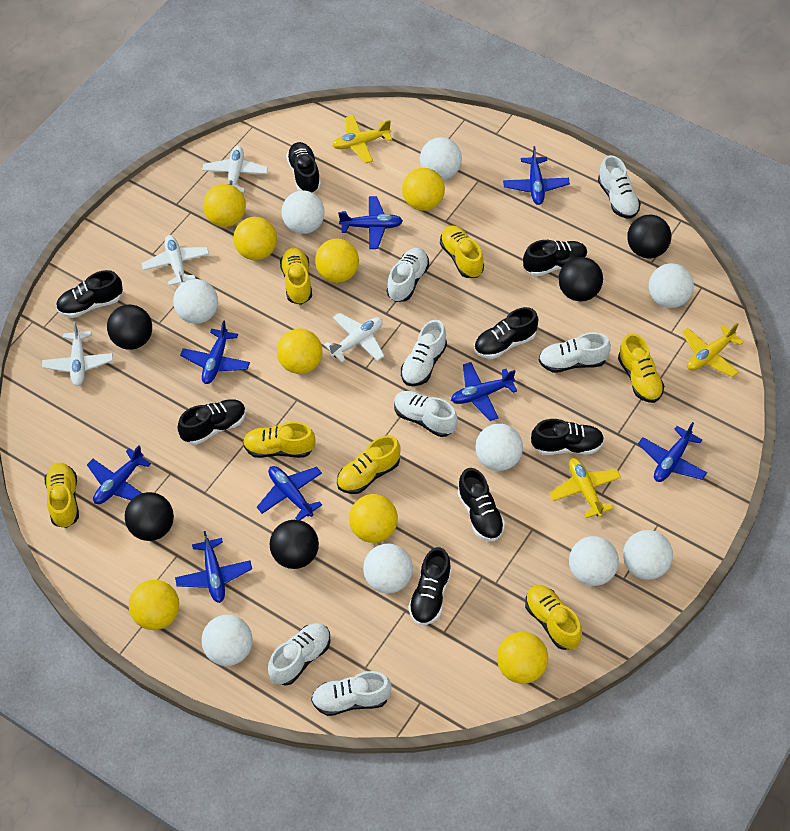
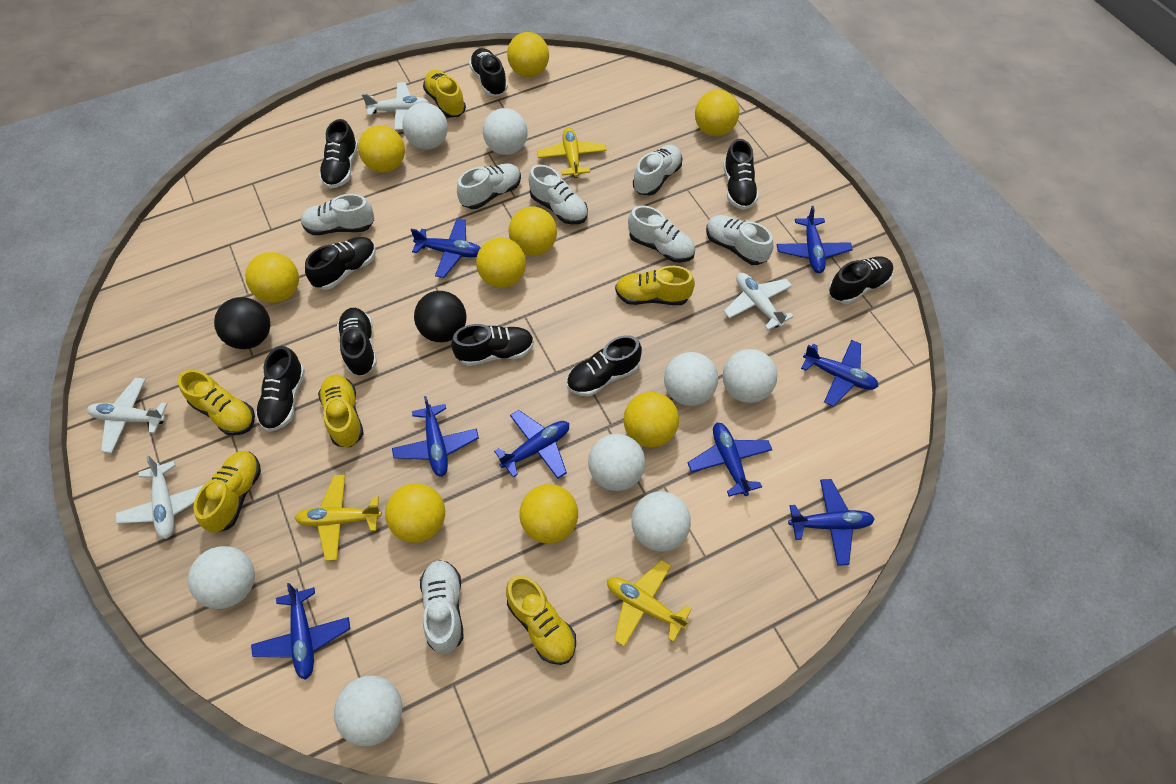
black ball: [107,305,152,350] [125,492,174,541] [270,520,319,569] [558,257,603,302] [627,214,671,259] = 5 -> [214,297,270,349] [414,291,467,342] = 2
black shoe: [56,270,123,318] [177,399,246,445] [286,142,321,193] [408,547,452,625] [458,468,505,541] [474,307,538,359] [523,240,588,276] [531,419,604,455] = 8 -> [256,346,305,432] [305,237,376,290] [319,119,358,189] [337,308,377,376] [451,324,534,366] [469,48,508,96] [567,335,642,397] [723,139,759,210] [829,256,893,304] = 9
white ball: [173,279,218,324] [201,615,253,666] [282,191,325,234] [363,544,413,593] [420,137,462,180] [475,424,523,471] [569,536,619,586] [623,530,673,580] [649,263,694,308] = 9 -> [188,546,255,609] [334,675,403,746] [402,103,448,150] [483,108,528,155] [588,434,645,491] [632,491,691,551] [664,352,718,406] [723,349,777,403] = 8
yellow ball: [129,580,179,630] [203,184,246,227] [233,217,277,260] [277,329,322,374] [315,239,359,283] [349,494,398,543] [402,168,445,211] [497,632,548,684] = 8 -> [245,252,299,303] [358,125,405,173] [385,483,445,543] [476,238,526,288] [507,32,549,77] [508,207,557,256] [519,484,578,544] [624,392,679,447] [695,90,739,136] = 9
yellow shoe: [45,463,79,528] [243,422,315,458] [280,248,312,305] [337,435,400,494] [440,226,484,278] [525,585,582,650] [618,333,665,403] = 7 -> [178,370,255,435] [193,451,261,533] [318,375,364,447] [423,70,466,117] [506,575,576,665] [615,266,695,305] = 6

